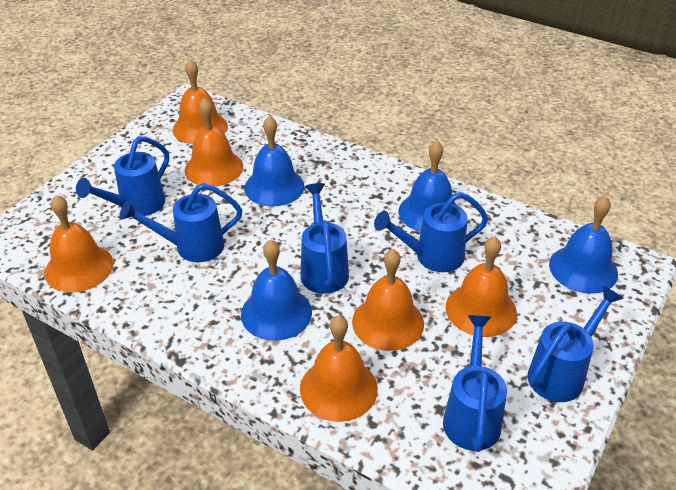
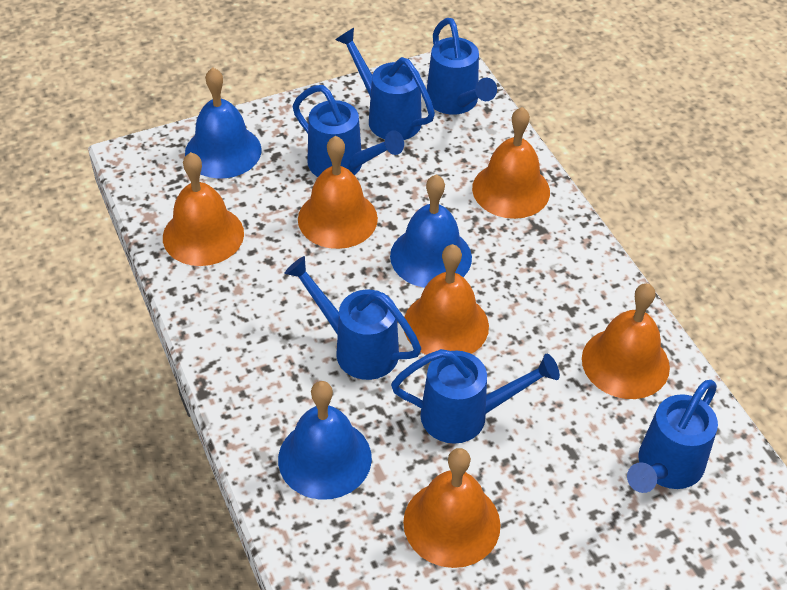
blue bell: [241,239,312,341] [244,116,305,207] [399,141,458,232] [549,196,618,294] = 4 -> [185,68,261,178] [278,381,372,500] [390,174,472,288] = 3

